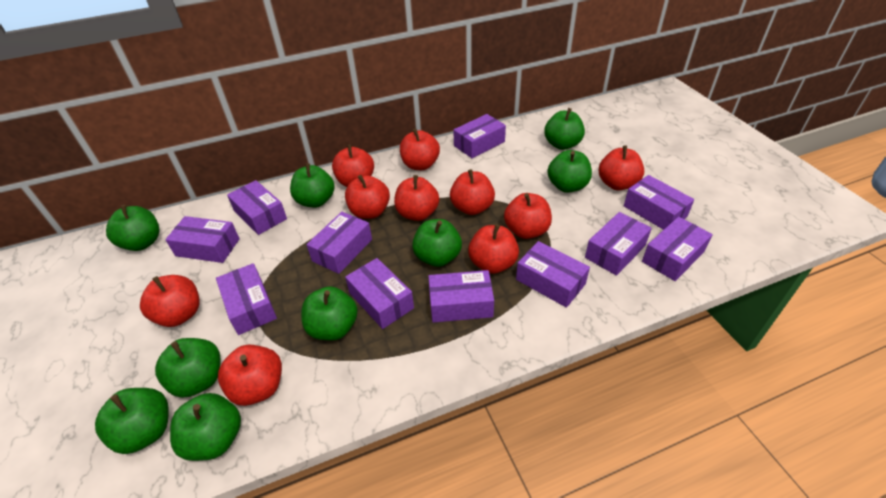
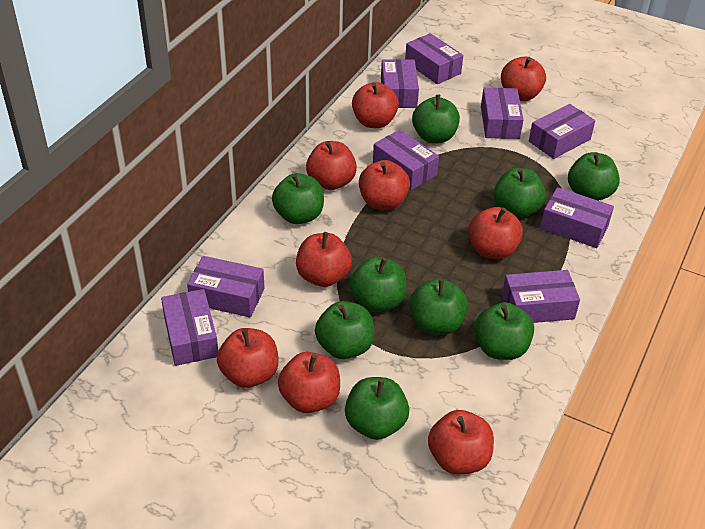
purple box: [165,216,240,263] [216,263,277,335] [227,180,287,235] [306,212,372,274] [345,258,414,329] [428,270,494,323] [453,114,506,158] [516,241,590,308] [585,212,652,276] [624,175,694,230] [642,217,713,281] = 11 -> [161,289,218,366] [187,256,265,318] [373,130,439,190] [381,59,419,108] [405,33,463,84] [481,88,524,139] [502,270,580,323] [529,104,595,159] [540,187,614,248] = 9
red apple: [140,275,200,327] [218,344,282,406] [332,145,374,187] [345,175,390,219] [394,175,439,221] [400,129,440,170] [450,169,495,215] [468,224,519,274] [504,193,552,239] [599,145,644,191] = 10 -> [217,328,278,388] [278,352,340,413] [296,232,352,287] [306,141,357,190] [352,82,399,128] [359,160,410,210] [428,410,494,475] [468,207,523,259] [501,57,546,101] = 9

